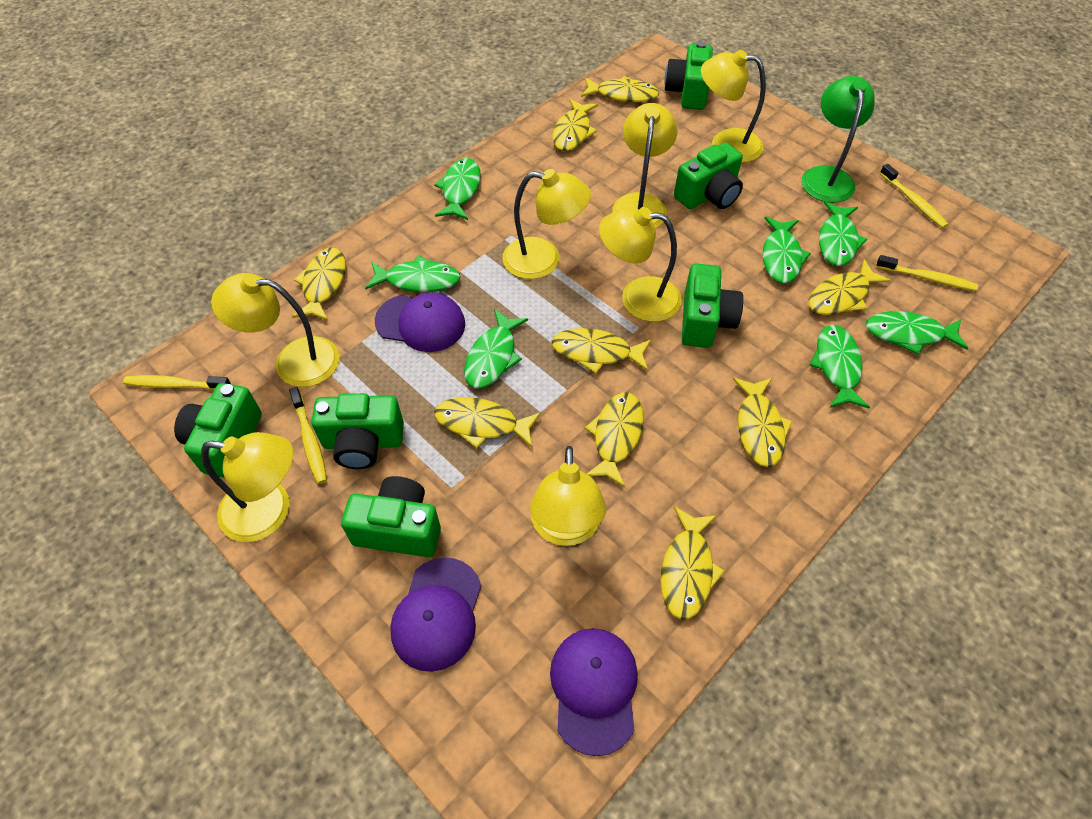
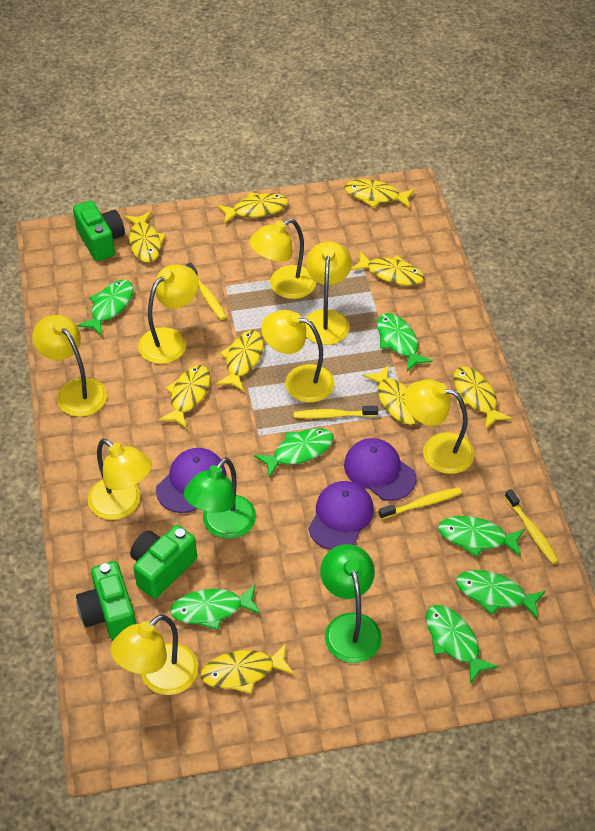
green camera: [174,383,262,478] [311,393,404,469] [341,476,441,557] [664,42,713,110] [674,142,743,209] [682,263,743,348] = 6 -> [73,200,125,261] [76,561,136,640] [130,525,197,599] = 3
green lamp: [801,76,875,203] = 1 -> [184,458,256,539] [320,544,382,663] = 2
yellow lamp: [201,432,293,542] [211,273,339,387] [502,169,591,279] [530,446,606,546] [599,207,682,322] [612,103,677,228] [701,50,766,163] = 7 -> [32,315,107,417] [88,439,152,520] [110,614,199,695] [138,265,199,364] [249,219,316,299] [261,310,335,402] [305,241,352,345] [404,379,475,474] = 8

